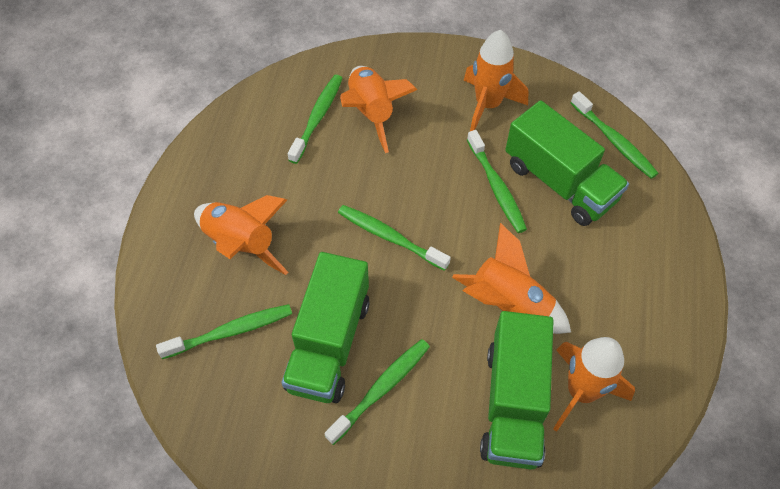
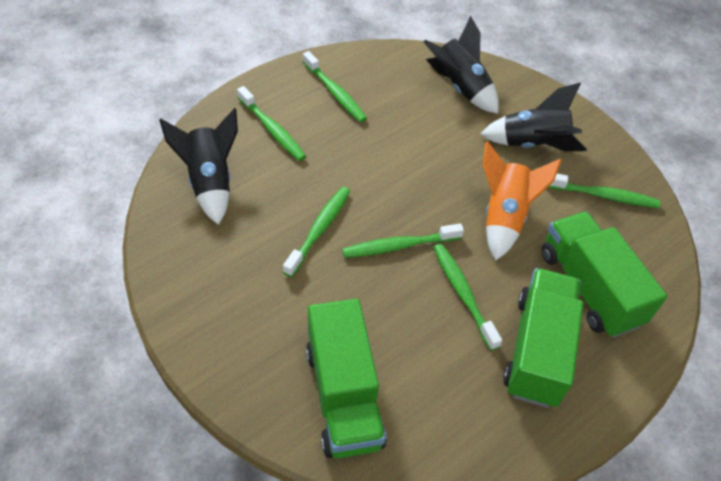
black rocket: none = 0 -> [159,108,238,225] [424,16,499,114] [481,83,587,151] = 3
orange rocket: [194,195,288,275] [340,66,417,153] [452,223,571,334] [464,30,529,131] [553,337,635,432] = 5 -> [483,141,562,261] = 1

